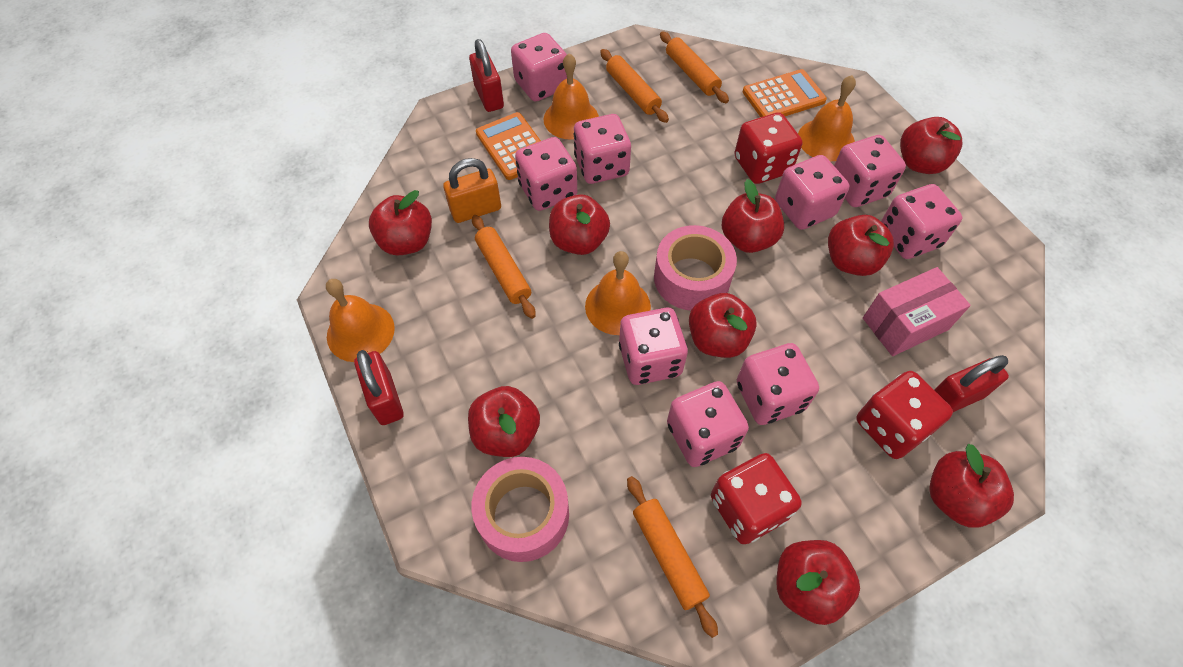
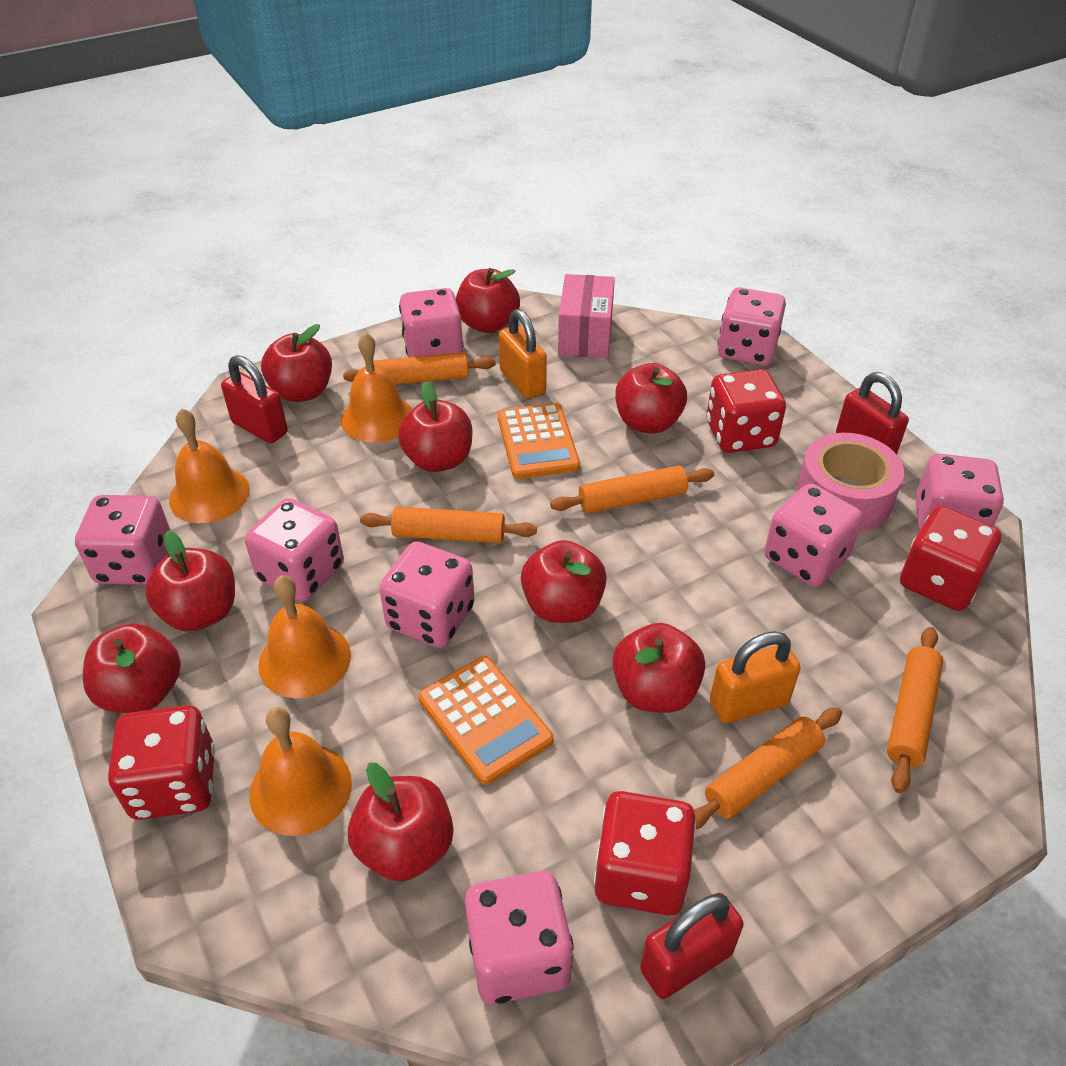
orange padlock: [443,158,501,223] = 1 -> [499,309,547,399] [710,631,801,723] = 2
orange rolling pin: [472,215,536,319] [600,49,669,123] [627,476,718,638] [660,31,729,103] = 4 -> [343,352,496,385] [360,507,537,543] [550,465,714,513] [694,707,842,829] [887,627,943,793] = 5
pink dice: [511,33,567,102] [515,137,577,211] [574,114,631,184] [619,307,688,385] [667,381,749,467] [737,343,819,425] [775,155,849,230] [834,135,906,207] [881,184,962,259] = 9 -> [75,495,171,585] [245,498,344,601] [379,541,475,648] [399,288,464,357] [465,871,574,1004] [718,288,786,366] [764,483,863,587] [915,454,1004,532] = 8
pink tape: [472,457,569,562] [654,225,737,311] = 2 -> [796,433,904,531] = 1
red dice: [711,453,802,544] [734,112,802,184] [856,371,953,459] = 3 -> [108,705,215,820] [594,791,696,916] [706,369,786,453] [900,506,1001,611] = 4

